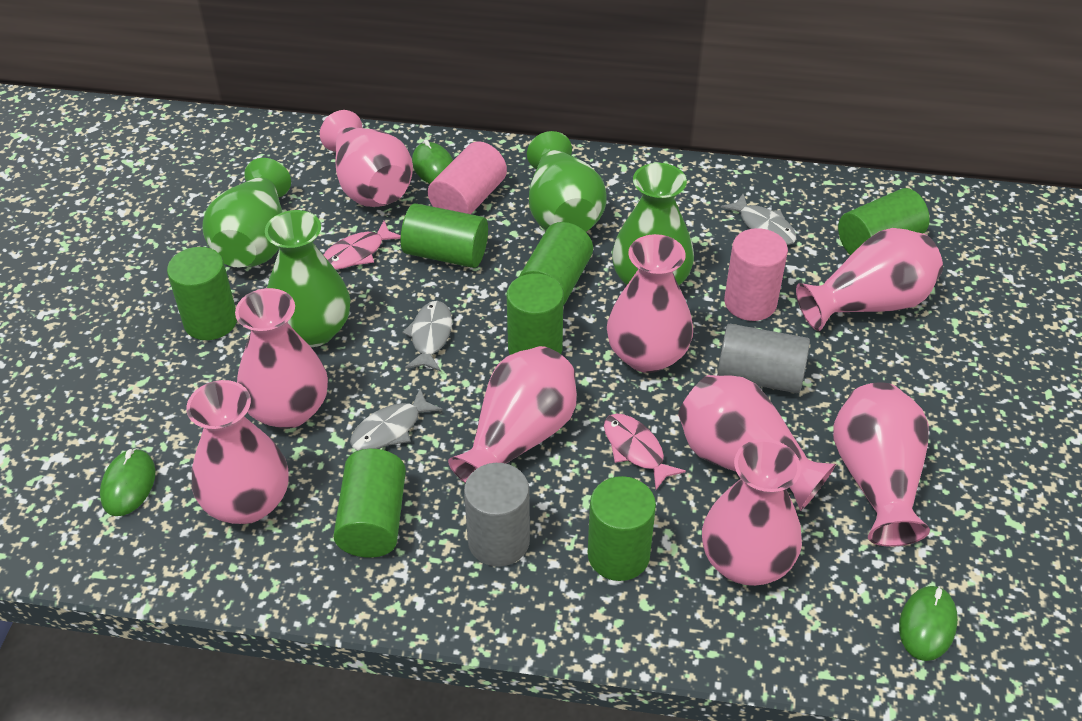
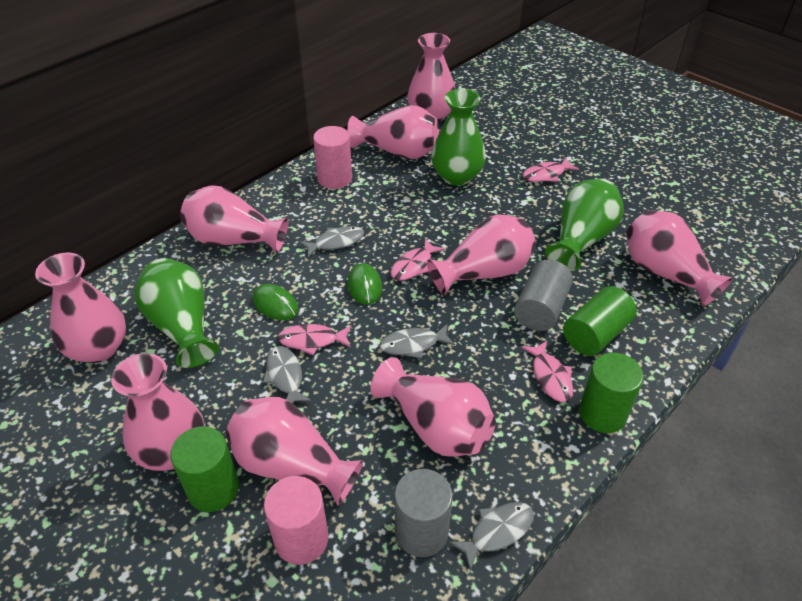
green cylinder: [167,247,237,340] [333,449,406,558] [401,203,488,268] [507,273,564,355] [519,222,593,306] [588,476,656,581] [838,188,930,255] = 7 -> [170,426,239,512] [563,286,637,356] [579,352,644,433] = 3
green mouse: [100,448,156,516] [412,139,453,184] [899,586,958,661] = 3 -> [253,284,298,320] [348,263,382,305] = 2
green vase: [202,158,291,267] [265,210,350,347] [527,131,607,232] [612,163,694,285] = 4 -> [134,258,219,368] [431,89,486,185] [545,178,624,271] = 3
grey fish: [350,388,443,451] [402,301,452,371] [721,194,796,245] = 3 -> [263,346,311,403] [299,226,364,257] [379,324,455,359] [449,502,534,571] = 4
pink fish: [324,221,401,270] [604,413,686,490] = 2 -> [277,324,352,355] [390,238,445,281] [521,341,573,402] [523,158,579,182] = 4

